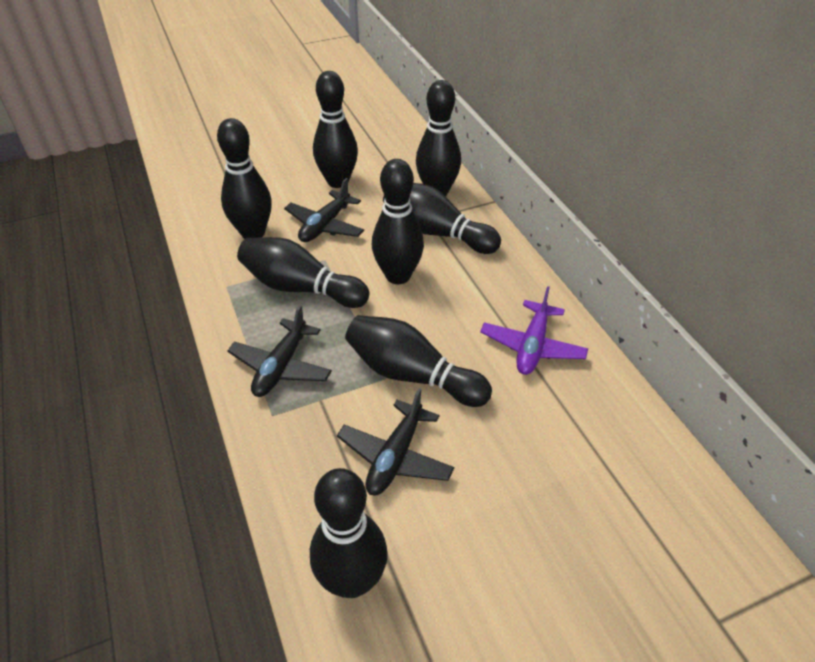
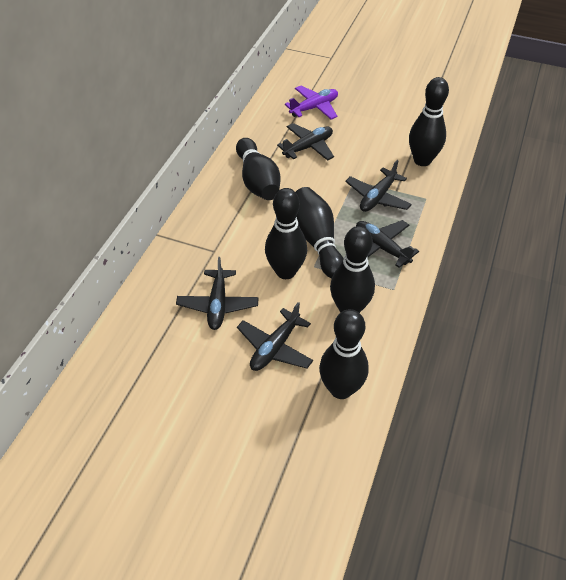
black bowling pin: [217,118,272,239] [237,237,369,308] [310,468,388,598] [313,71,358,188] [345,315,492,407] [372,159,424,284] [383,183,501,254] [416,80,461,196] = 8 -> [236,138,280,200] [265,188,307,279] [296,187,344,278] [319,309,369,399] [330,226,375,313] [409,77,449,166] = 6
black plane: [227,305,332,397] [284,178,364,242] [337,388,454,495] = 3 -> [176,257,258,330] [237,302,313,371] [277,123,334,161] [345,160,412,212] [356,220,419,268] = 5

